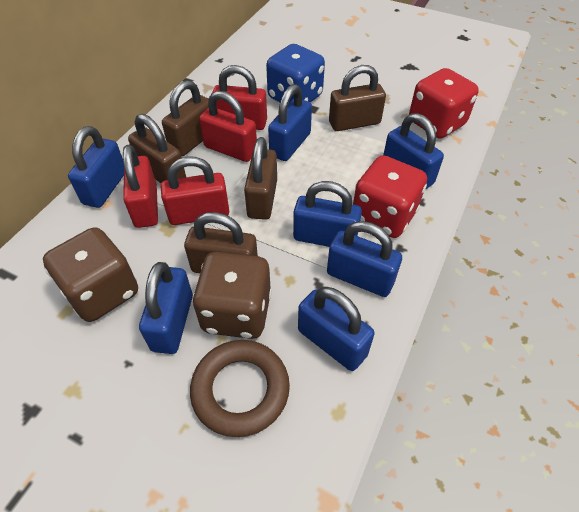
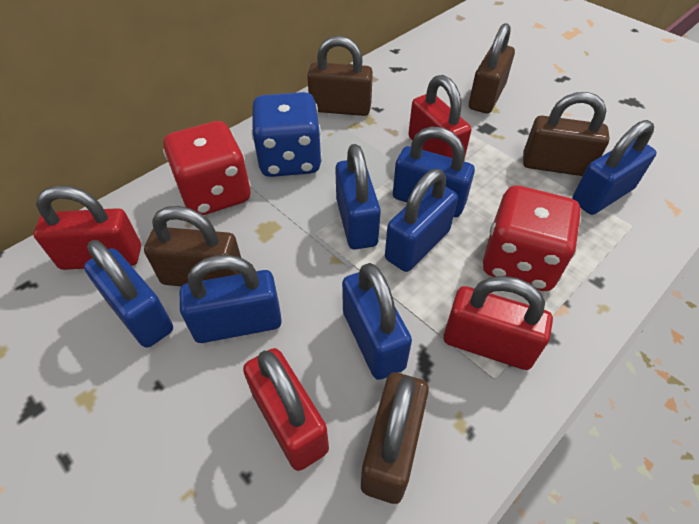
brown dice: [43,227,138,322] [192,252,272,339] = 2 -> none = 0
brown ring: [190,340,290,437] = 1 -> none = 0

